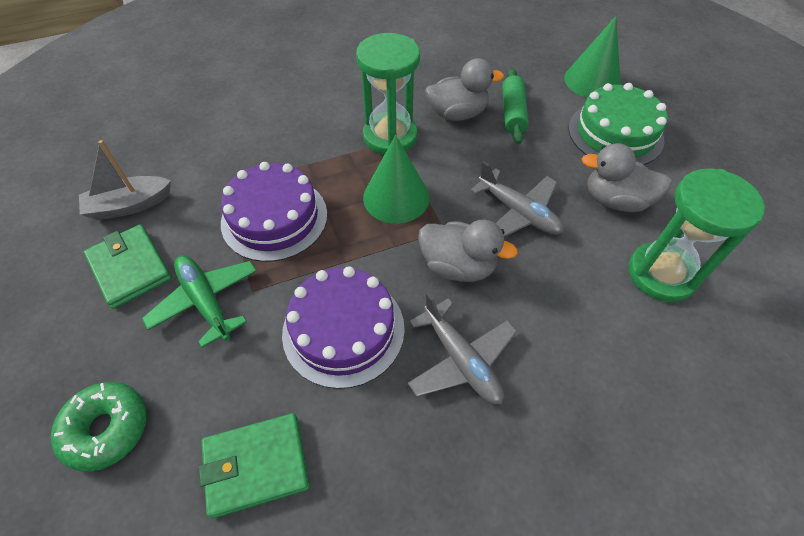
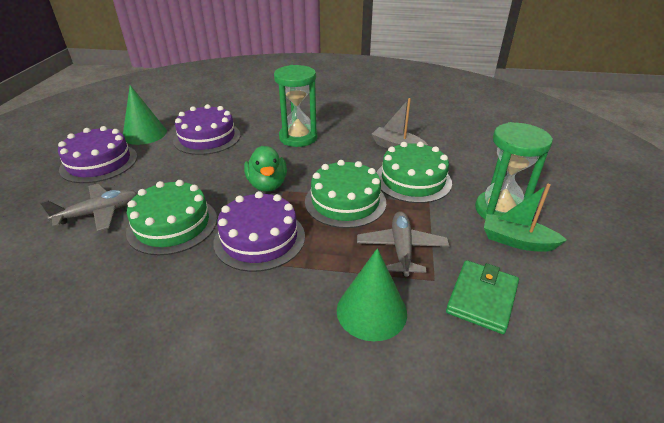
green boat: none = 0 -> [484,184,567,252] = 1
green cake: [568,83,668,165] = 1 -> [126,180,217,255] [305,160,386,228] [376,142,452,203] = 3
green donut: [51,382,147,472] = 1 -> none = 0
green duck: none = 0 -> [244,146,287,192] = 1
green plane: [142,255,257,348] = 1 -> none = 0
green rolling pin: [502,69,529,145] = 1 -> none = 0
green wallet: [84,224,172,309] [199,413,310,518] = 2 -> [446,260,519,334] = 1
grey duck: [418,220,518,282] [425,58,504,121] [582,143,672,212] = 3 -> none = 0
purple cake: [221,162,327,262] [282,266,405,389] = 2 -> [58,126,137,183] [173,104,241,155] [213,191,305,272] = 3

